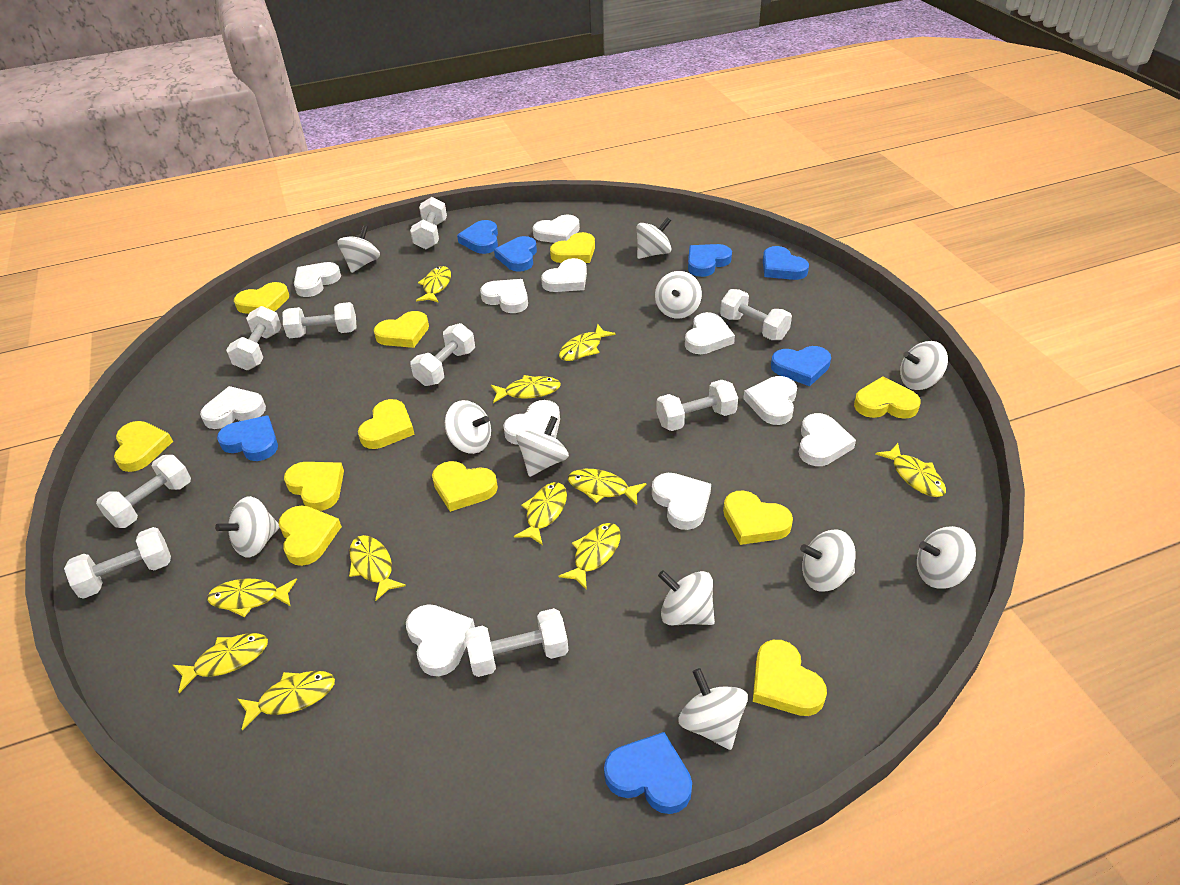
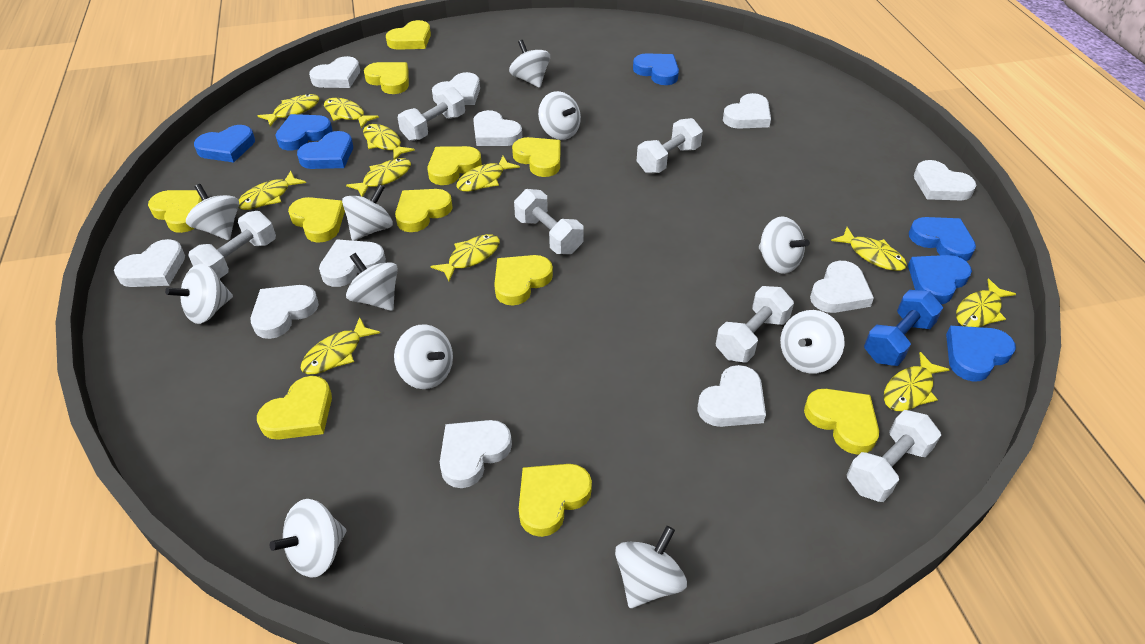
blue dumbbell: none = 0 -> [864,290,943,366] = 1
white dumbbell: [64,527,171,599] [96,455,191,528] [226,306,282,370] [282,302,357,338] [410,197,447,249] [410,323,475,386] [465,608,569,677] [656,380,738,431] [720,289,792,340] = 9 -> [188,211,276,279] [398,87,465,141] [514,189,584,254] [637,118,703,173] [716,286,794,362] [847,410,941,502] = 6

